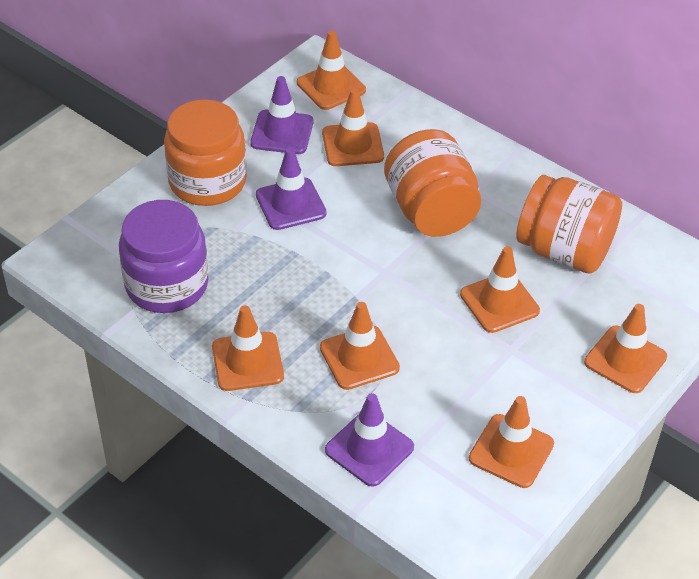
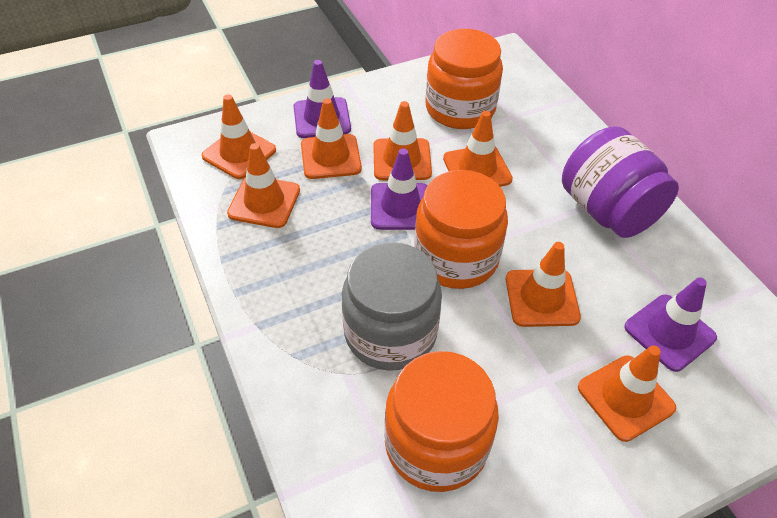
grey jar: none = 0 -> [342,242,442,371] = 1

